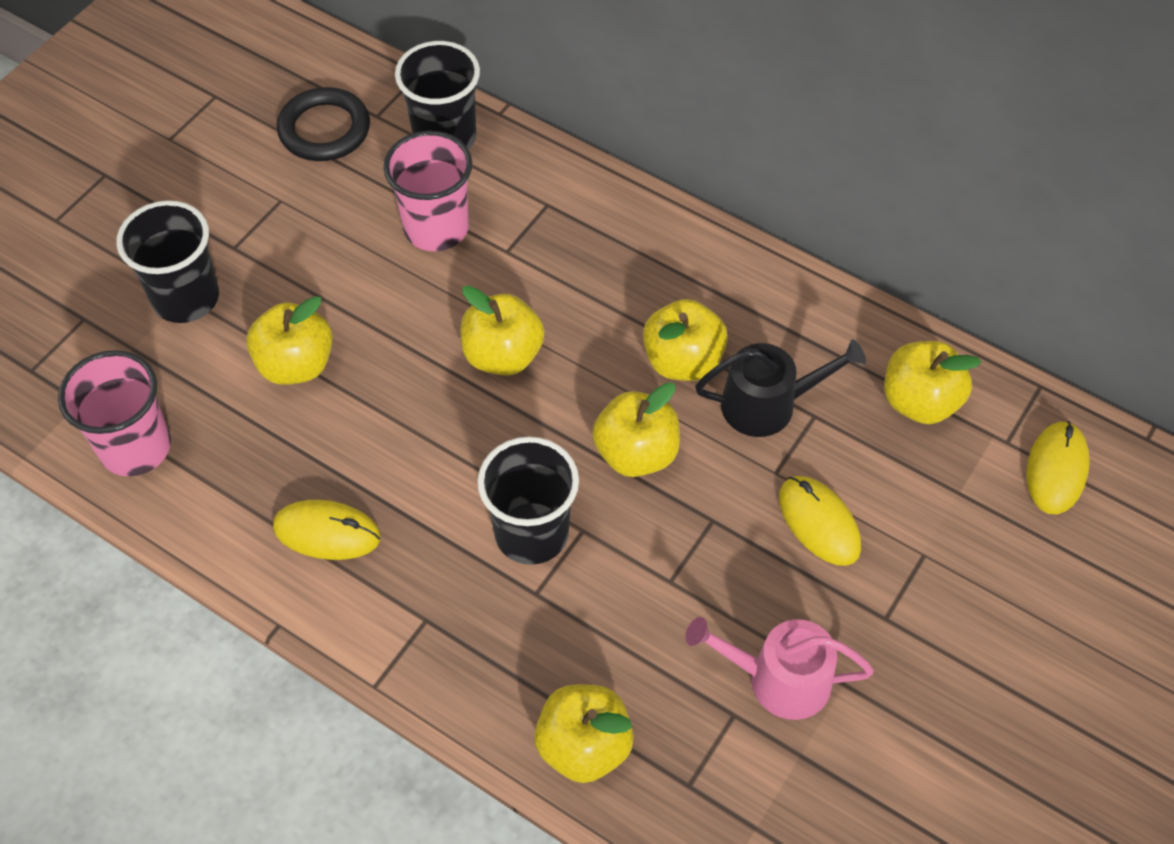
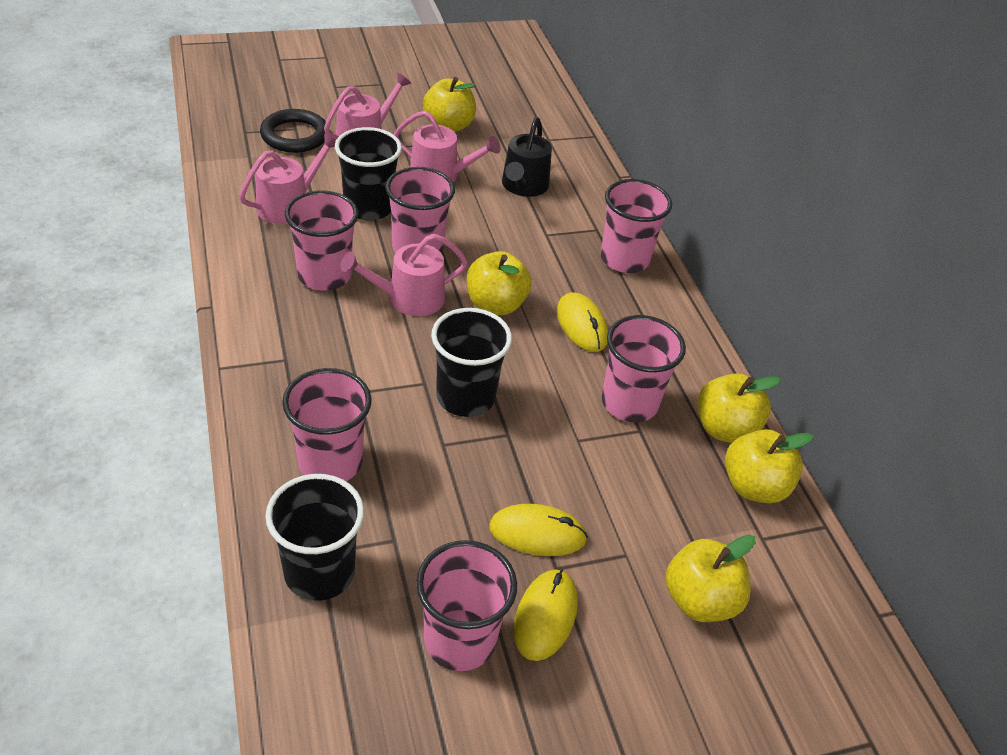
pink cup: [58,350,171,476] [383,131,472,251] = 2 -> [282,368,372,481] [285,191,358,291] [385,167,455,253] [416,540,517,671] [600,179,672,273] [602,315,686,422] = 6
pink watering can: [685,617,874,720] = 1 -> [239,133,336,224] [324,72,411,140] [341,234,468,316] [394,111,501,182] = 4
yellow apple: [246,296,333,385] [460,285,545,376] [534,684,634,783] [592,382,680,477] [643,299,728,381] [884,341,981,424] = 6 -> [423,77,476,132] [467,251,532,315] [665,534,755,622] [698,373,781,443] [725,429,814,503] = 5

